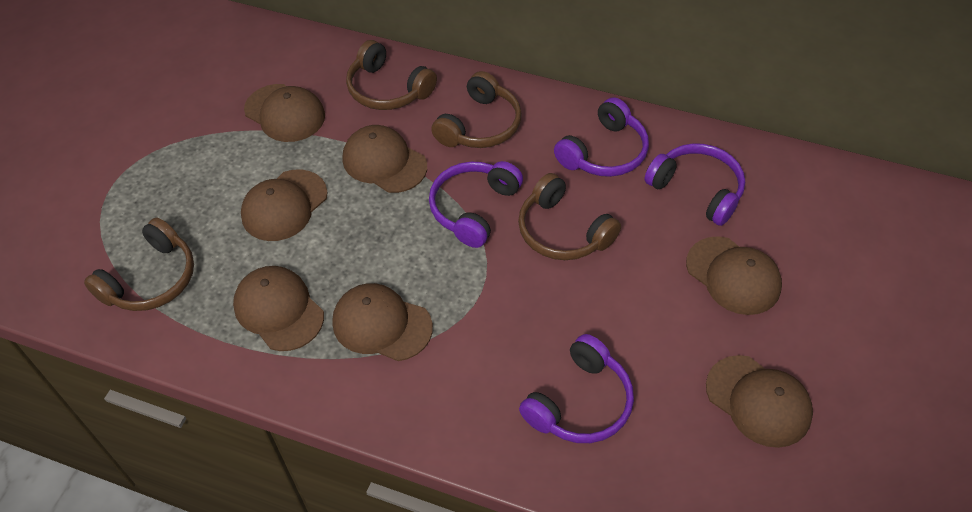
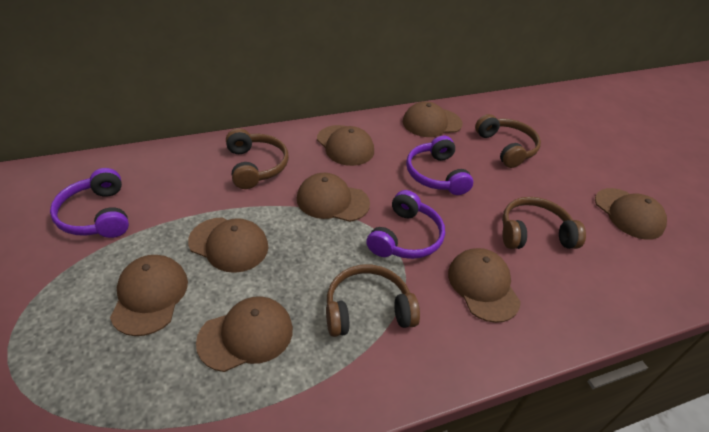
brown cap: [233,266,324,351] [241,169,328,241] [244,84,325,142] [332,283,433,361] [343,125,427,193] [686,236,782,315] [706,355,813,448] = 7 -> [110,255,188,336] [188,217,268,273] [196,297,293,372] [297,173,370,222] [317,125,374,166] [403,101,463,137] [448,248,521,323] [595,188,667,240] = 8
purple headphones: [429,161,523,248] [519,334,634,443] [554,97,649,177] [644,143,745,226] = 4 -> [50,168,129,238] [367,190,445,259] [406,136,473,195] = 3

